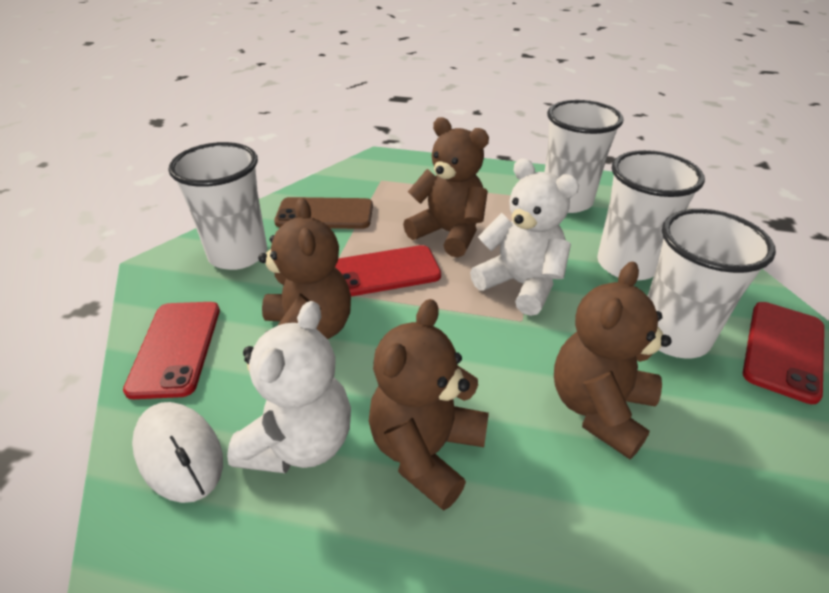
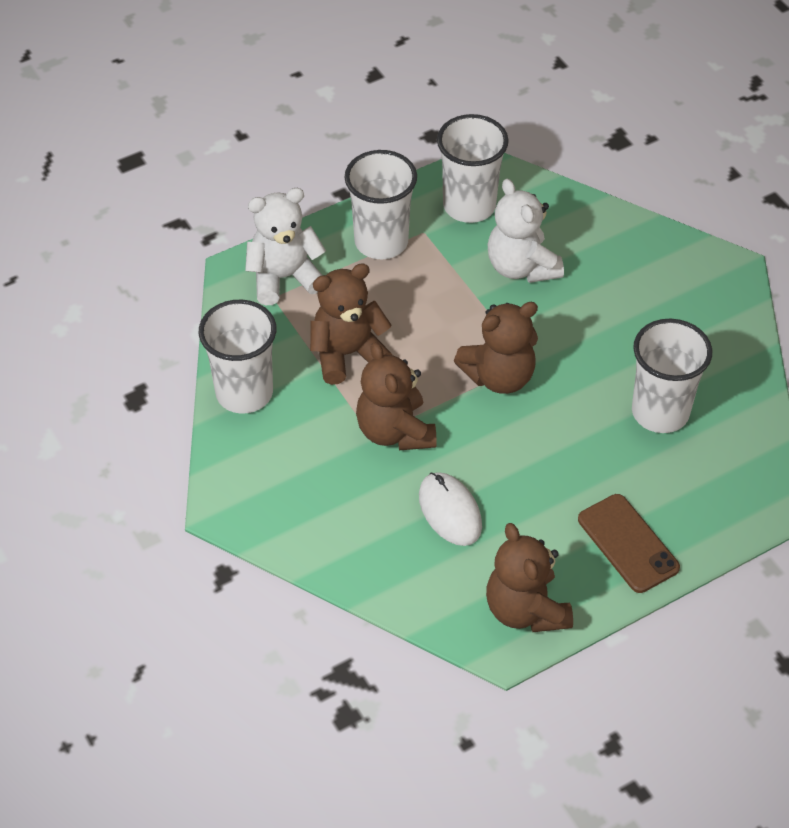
red phone: [123,302,220,399] [335,245,441,297] [743,302,824,404] = 3 -> none = 0

